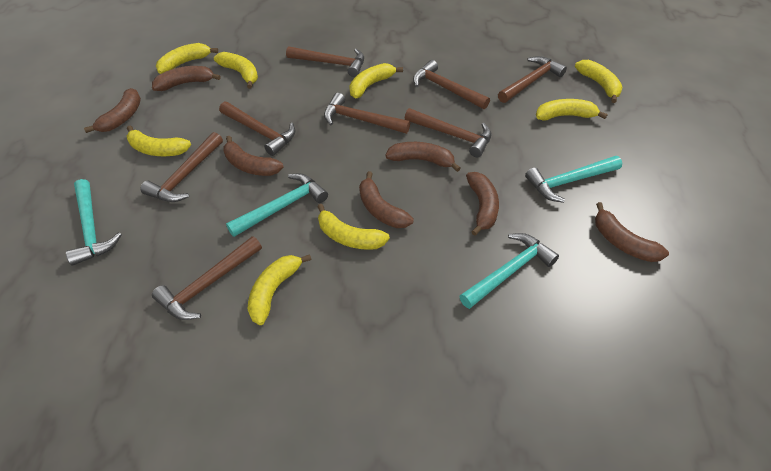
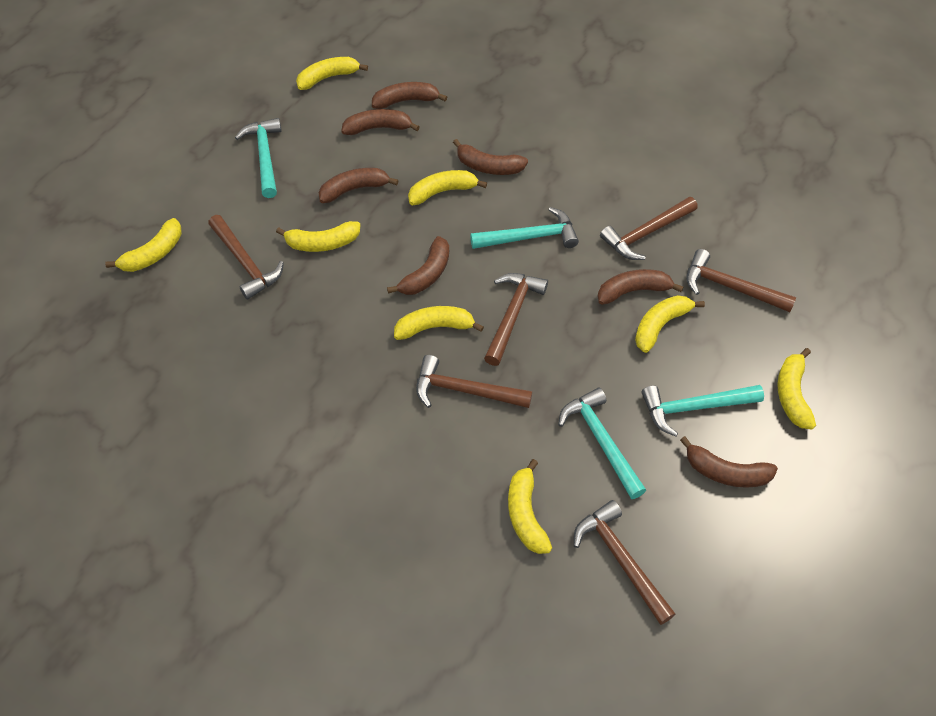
brown hammer: [140,132,223,202] [152,236,262,320] [219,101,296,156] [286,46,364,77] [324,93,410,134] [405,108,491,157] [413,60,490,109] [498,56,567,103] = 8 -> [208,215,284,300] [416,355,532,408] [484,273,548,366] [574,500,676,625] [600,197,697,260] [686,249,796,312] = 6

